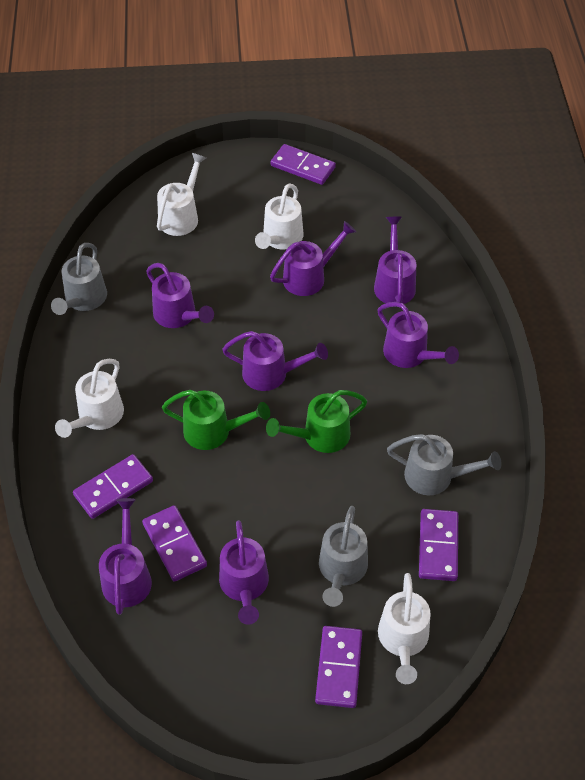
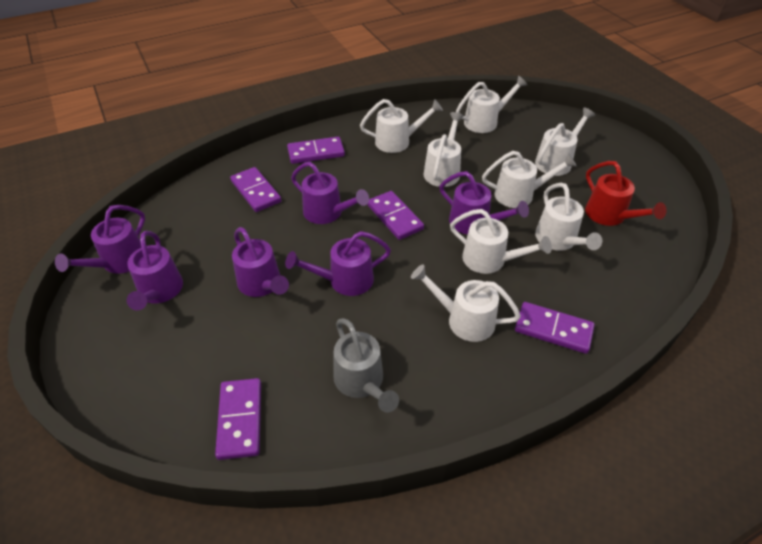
green watering can: [162,390,270,450] [266,390,367,453] = 2 -> none = 0
grey watering can: [51,243,107,315] [319,506,368,607] [387,434,502,495] = 3 -> [333,318,399,413] = 1
purple watering can: [99,498,152,615] [146,263,214,328] [219,520,269,625] [222,331,328,391] [270,221,356,296] [374,217,416,304] [378,302,459,368] = 7 -> [55,205,145,274] [127,231,183,310] [232,227,289,297] [285,231,391,296] [291,162,369,224] [439,171,529,234] = 6
red watering can: none = 0 -> [585,161,667,226] = 1
white watering can: [55,359,124,438] [157,153,206,236] [255,184,303,249] [378,573,431,684] = 4 -> [360,99,443,153] [411,265,521,342] [424,112,464,187] [450,209,552,274] [456,76,527,133] [482,151,576,208] [535,108,595,176] [535,183,602,251] = 8

